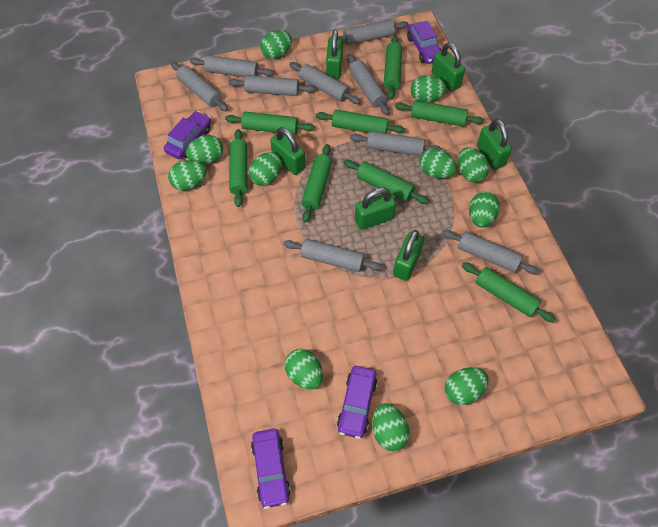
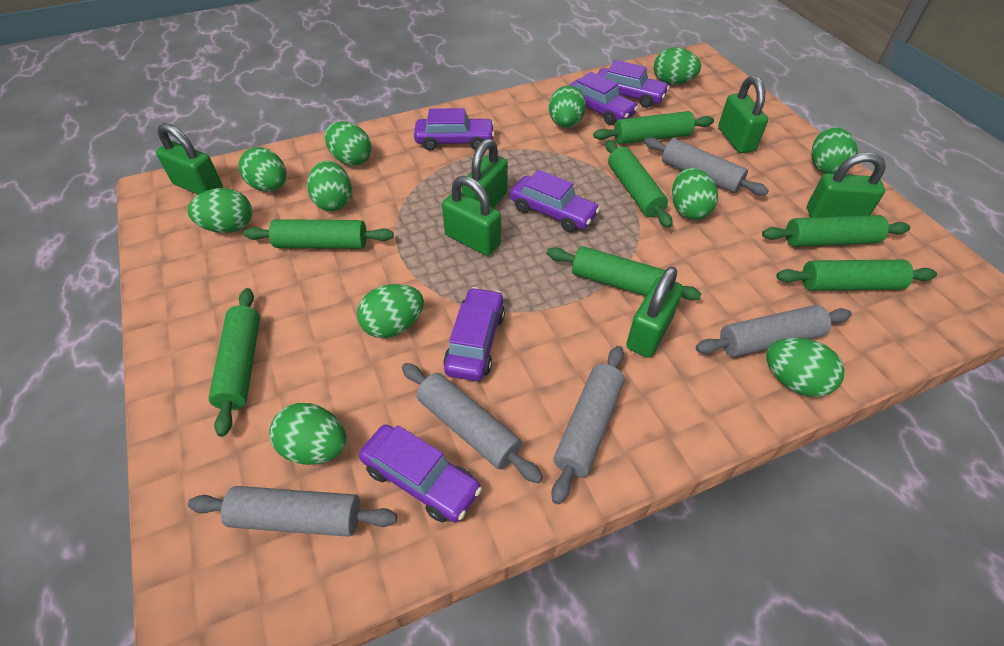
green rolling pin: [225,112,315,135] [229,129,248,207] [301,144,332,222] [316,110,405,133] [344,160,429,204] [384,35,402,100] [395,100,484,127] [462,262,556,323] = 8 -> [209,288,260,437] [243,219,394,249] [547,246,702,301] [593,111,714,144] [606,140,673,228] [762,215,910,247] [776,260,937,291] = 7
grey rolling pin: [171,62,228,112] [190,55,274,77] [228,75,315,96] [283,239,382,272] [289,62,361,104] [338,19,408,45] [347,54,389,115] [350,131,442,156] [442,230,539,274] = 9 -> [188,486,397,537] [402,363,543,483] [551,346,625,505] [644,137,769,196] [696,305,852,357] = 5
purple car: [164,111,211,159] [251,429,291,509] [337,366,377,439] [407,21,442,64] = 4 -> [359,424,482,523] [414,108,494,151] [443,287,505,381] [510,170,600,232] [568,72,638,125] [597,60,670,108] = 6

